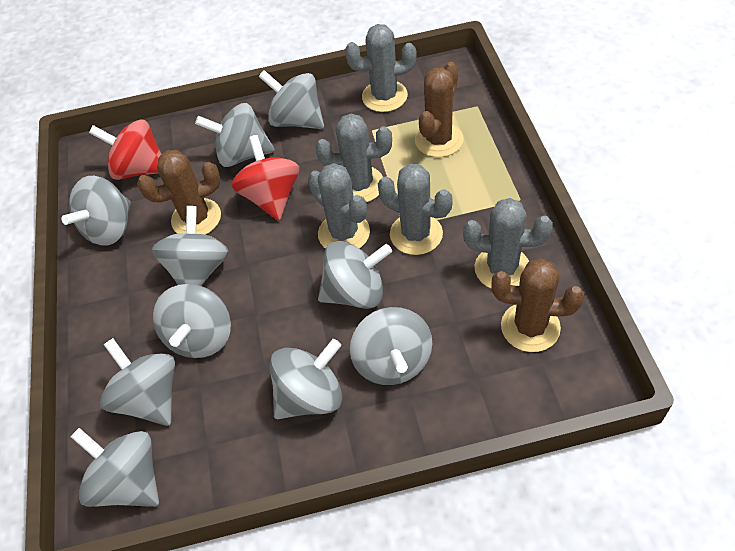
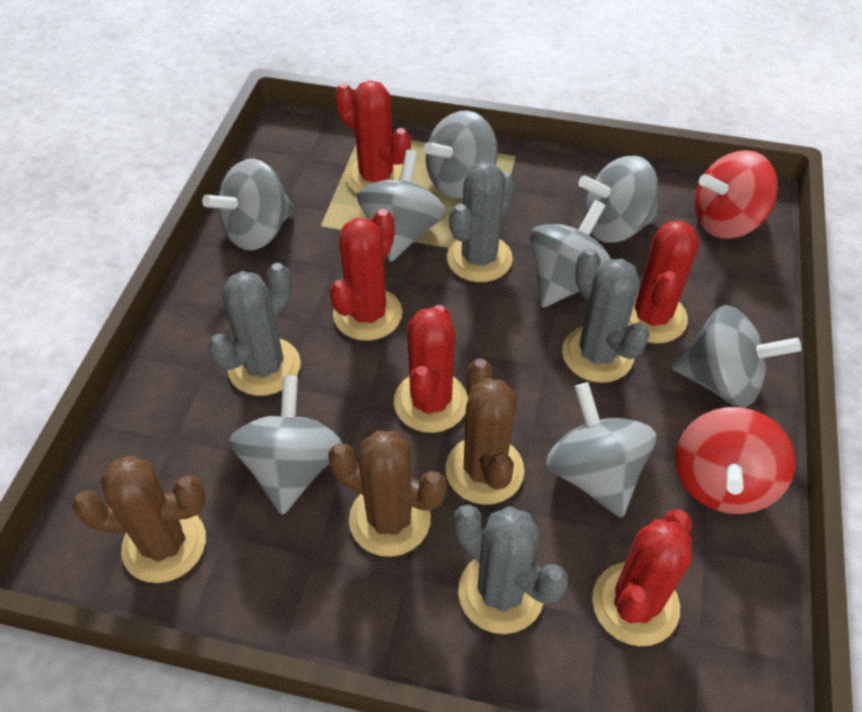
grey cactus: [308,163,370,249] [315,114,392,202] [345,24,417,112] [378,164,453,255] [463,198,553,289] = 5 -> [208,263,301,396] [447,161,516,282] [454,505,568,634] [562,248,650,383] = 4
grey spinning top: [61,176,131,246] [70,428,159,507] [100,338,175,426] [152,206,229,286] [153,284,231,358] [195,103,275,167] [259,70,324,129] [269,339,342,419] [318,241,392,309] [350,307,432,385] = 10 -> [202,159,294,250] [229,376,342,515] [357,149,446,262] [424,110,498,198] [529,200,611,307] [546,382,657,518] [578,156,659,243] [671,305,802,408] = 8
red cactus: none = 0 -> [330,209,403,341] [335,80,411,194] [394,305,468,433] [592,510,692,646] [628,220,699,344] = 5

